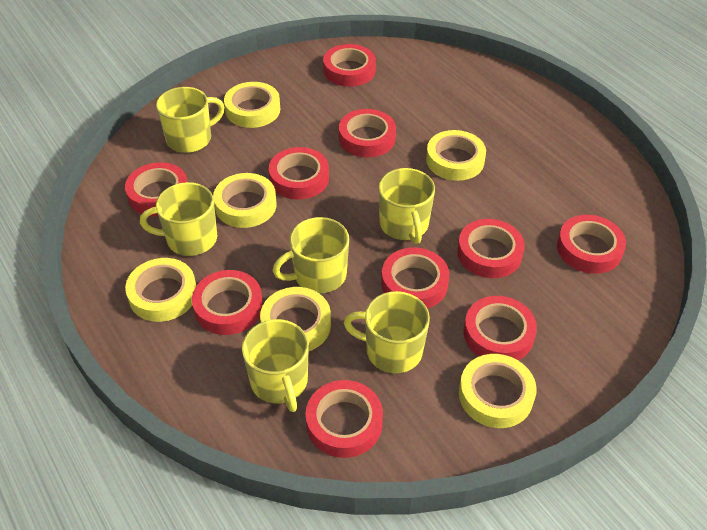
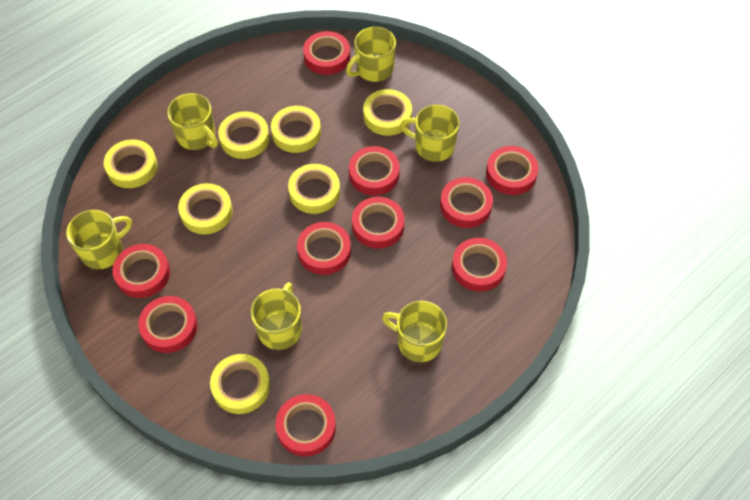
yellow tape: [125,258,196,322] [213,173,277,228] [224,82,280,128] [260,287,331,352] [426,130,486,181] [459,354,537,428] = 6 -> [104,139,158,188] [178,183,233,234] [210,354,270,414] [218,111,270,159] [271,106,321,153] [288,164,340,214] [363,89,412,136] = 7

